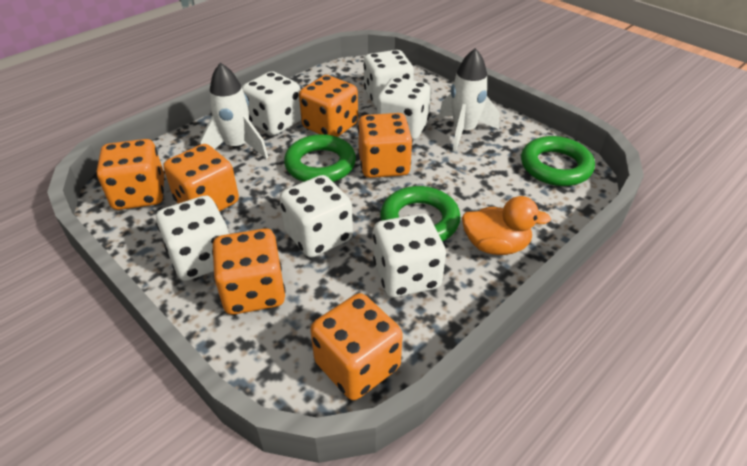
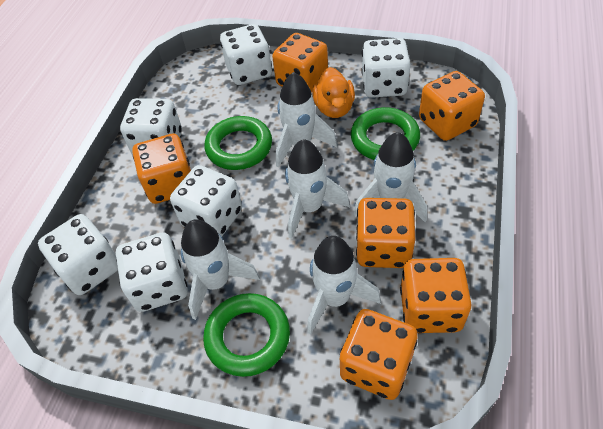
white rocket: [200,63,268,159] [439,48,500,152] = 2 -> [181,219,260,320] [276,72,337,168] [285,139,350,239] [307,236,381,335] [354,132,427,222] = 5

